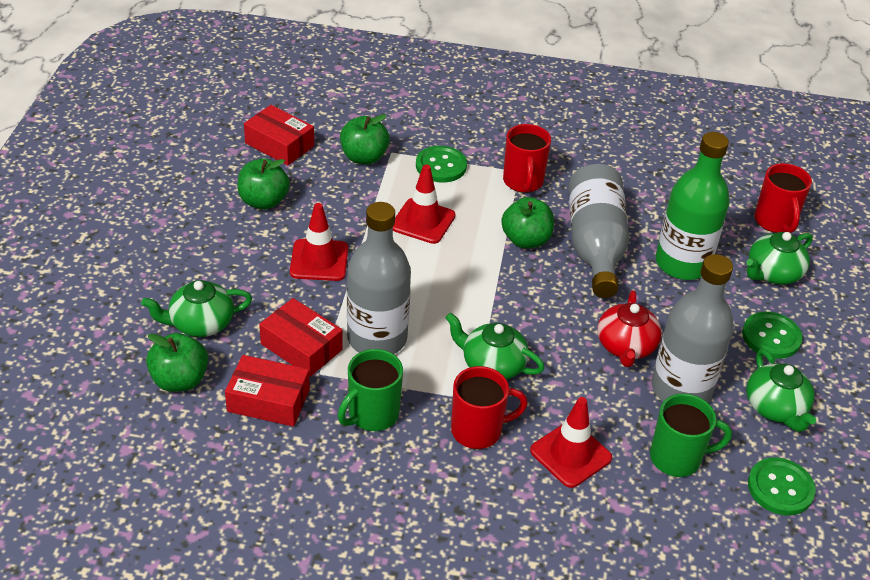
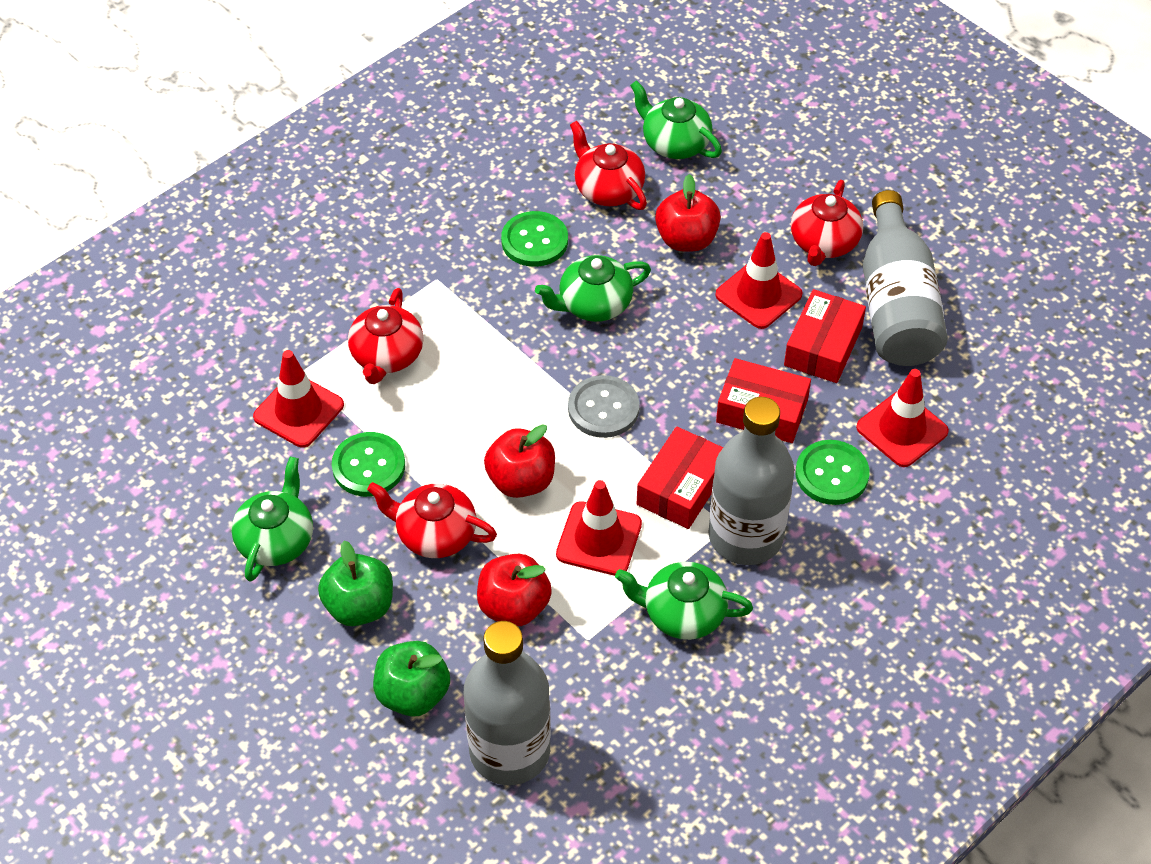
green apple: [146,333,208,392] [237,159,290,209] [340,114,390,164] [501,197,554,249] = 4 -> [318,541,393,626] [373,641,450,717] = 2
green bottle: [656,132,729,280] = 1 -> none = 0
green mug: [338,349,403,431] [650,394,732,477] = 2 -> none = 0
grey button: none = 0 -> [568,375,640,438] = 1
red apple: none = 0 -> [477,554,552,626] [484,424,555,498] [655,174,721,252] = 3
red mug: [451,366,528,449] [503,124,551,193] [755,163,812,233] = 3 -> none = 0
red teapot: [597,290,662,367] = 1 -> [348,288,424,384] [367,482,497,558] [570,121,647,210] [791,180,863,266] = 4
red traffic cone: [290,203,348,281] [393,165,455,244] [530,397,612,488] = 3 -> [253,350,344,448] [556,480,642,576] [715,232,803,329] [856,369,949,467] = 4

